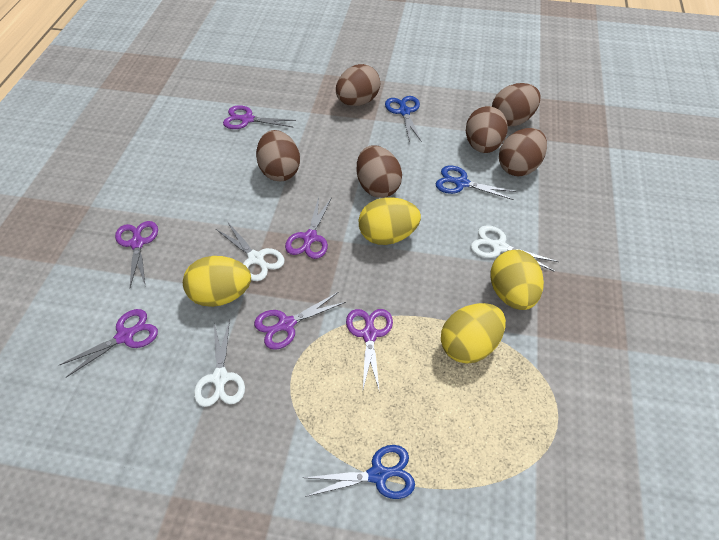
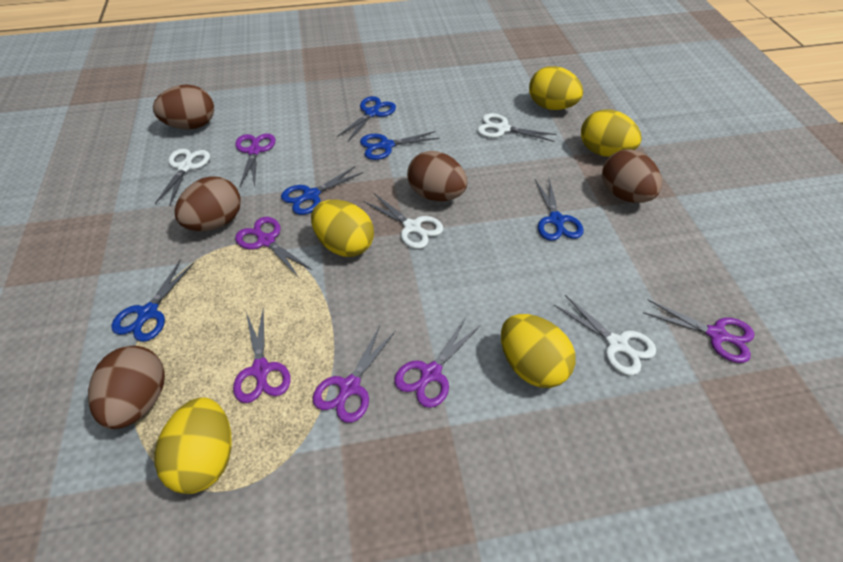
blue scissors: [303,445,415,499] [385,96,422,142] [436,166,516,200] = 3 -> [111,260,194,342] [281,166,363,215] [337,96,396,141] [360,131,440,160] [535,179,584,241] = 5
brown egg: [256,130,300,181] [336,64,380,106] [356,145,402,198] [466,106,508,153] [492,83,541,127] [499,128,547,177] = 6 -> [88,345,165,429] [153,84,214,129] [175,176,241,231] [407,151,467,201] [602,149,662,203] = 5
white scissors: [194,319,245,407] [216,221,285,281] [471,225,559,272] = 3 -> [155,149,210,206] [365,193,443,249] [477,113,556,142] [554,295,656,375] = 4
yellow egg: [183,256,251,307] [359,197,421,245] [441,303,506,363] [490,250,544,310] = 4 -> [155,397,231,494] [311,200,374,257] [501,314,576,388] [529,66,583,110] [581,109,642,157] = 5

